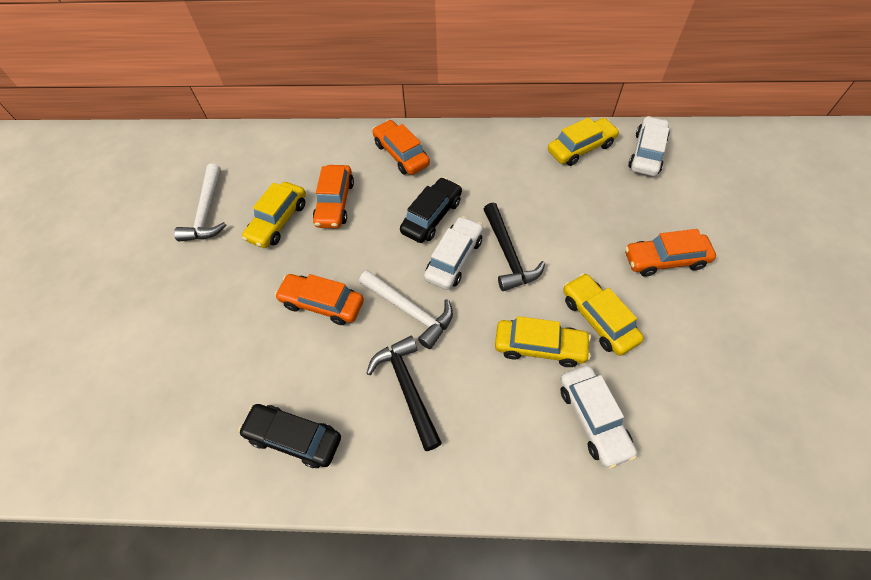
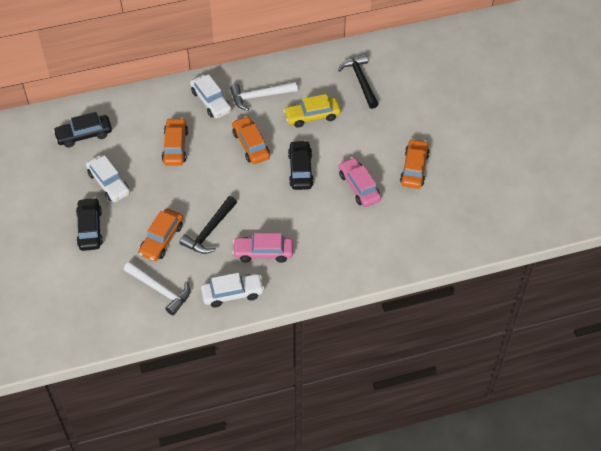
black car: [238,404,341,468] [400,177,462,243] = 2 -> [53,112,112,148] [76,197,103,251] [288,140,314,190] = 3
pink car: none = 0 -> [232,233,293,263] [339,157,381,207] = 2
yellow car: [242,182,306,248] [495,316,591,367] [548,117,620,166] [563,273,644,356] = 4 -> [284,94,341,128] = 1

